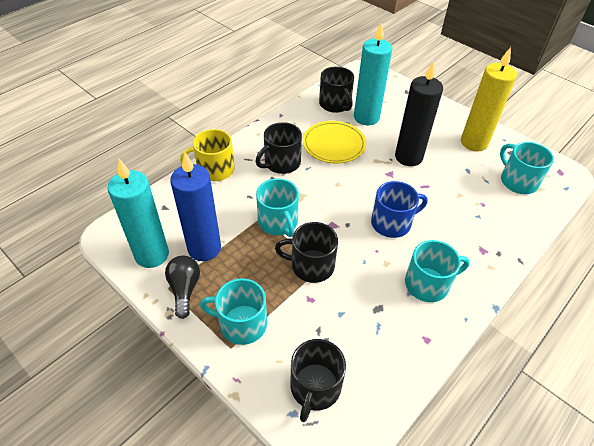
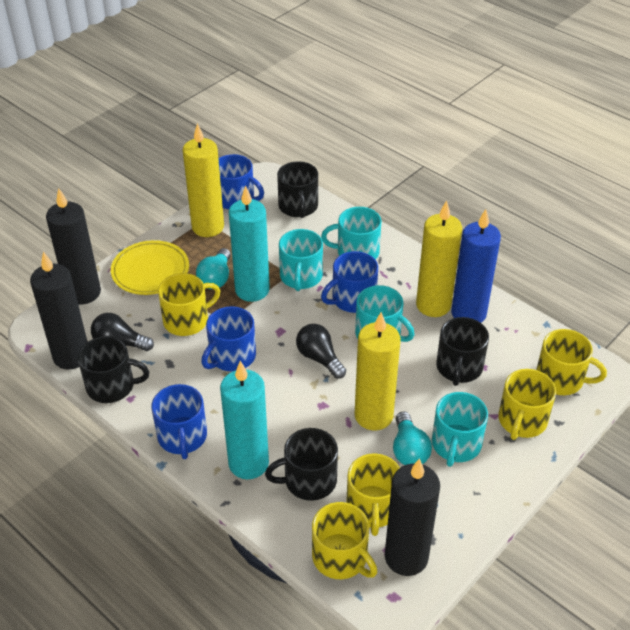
black candle: [395,61,443,166] = 1 -> [30,252,87,370] [46,188,101,304] [385,458,440,576] = 3
black light bulb: [165,256,200,319] = 1 -> [91,313,154,351] [296,324,346,379] = 2
blue mug: [371,181,428,238] = 1 -> [151,384,207,459] [201,306,256,371] [218,154,264,209] [321,251,378,313] = 4
turquoise light bulb: none = 0 -> [196,248,231,289] [393,412,432,465] = 2
yellow candle: [461,47,517,151] = 1 -> [183,123,224,237] [355,312,401,430] [416,200,462,317] = 3
yellow mug: [180,129,235,181] = 1 -> [158,273,220,336] [312,502,377,579] [346,453,400,536] [498,369,556,440] [536,329,607,395] = 5

